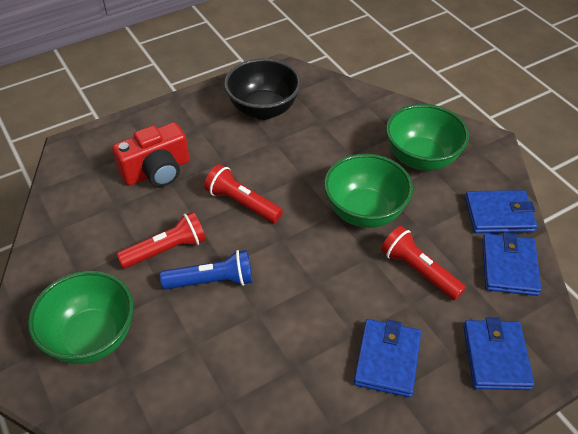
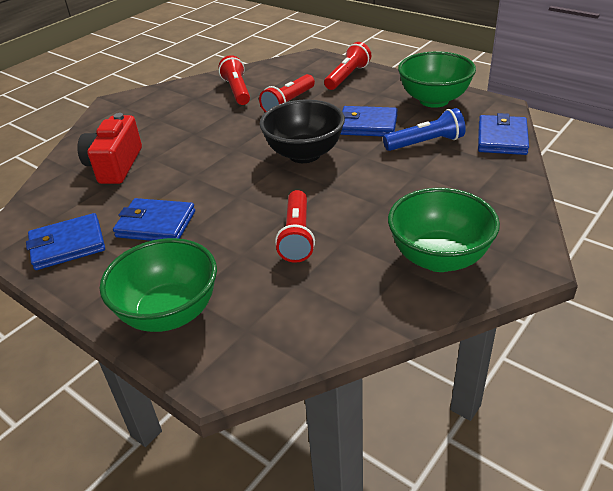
red flashlight: [117,211,206,269] [204,164,283,223] [381,226,466,300] = 3 -> [219,55,250,105] [259,74,315,113] [275,190,315,263] [324,42,371,90] = 4

